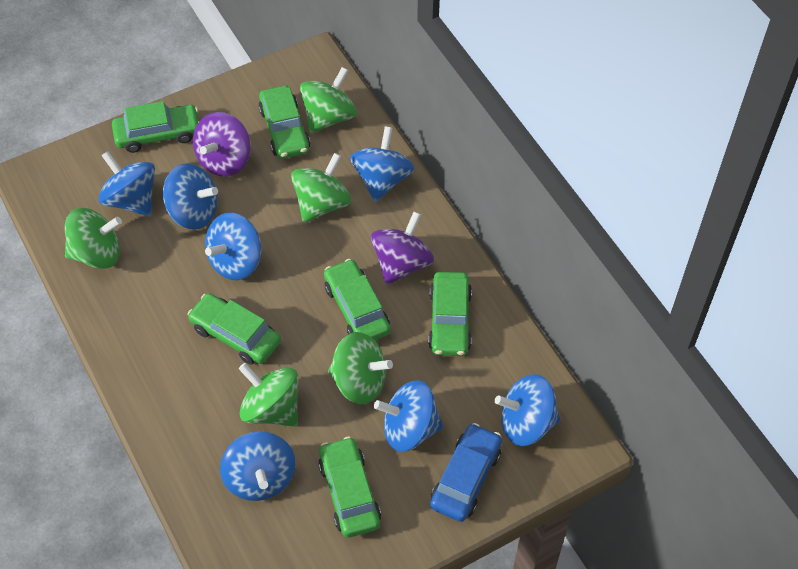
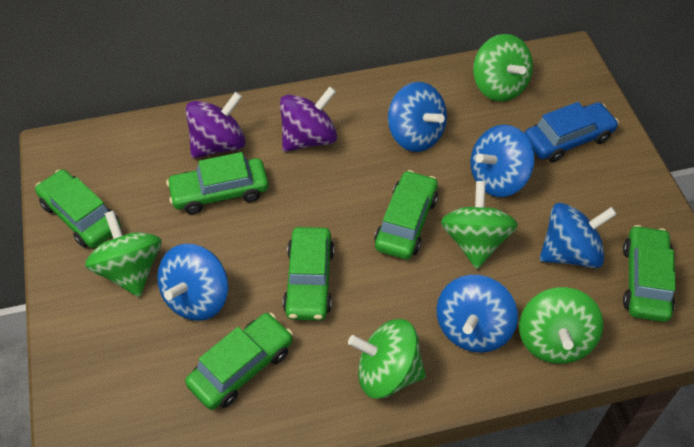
blue spinning top: [98,151,155,216] [163,163,218,230] [205,213,261,280] [220,431,296,501] [350,126,414,202] [374,380,443,452] [495,374,560,446] = 7 -> [157,244,229,321] [388,82,447,152] [437,275,518,353] [471,125,535,197] [540,203,617,268] = 5

